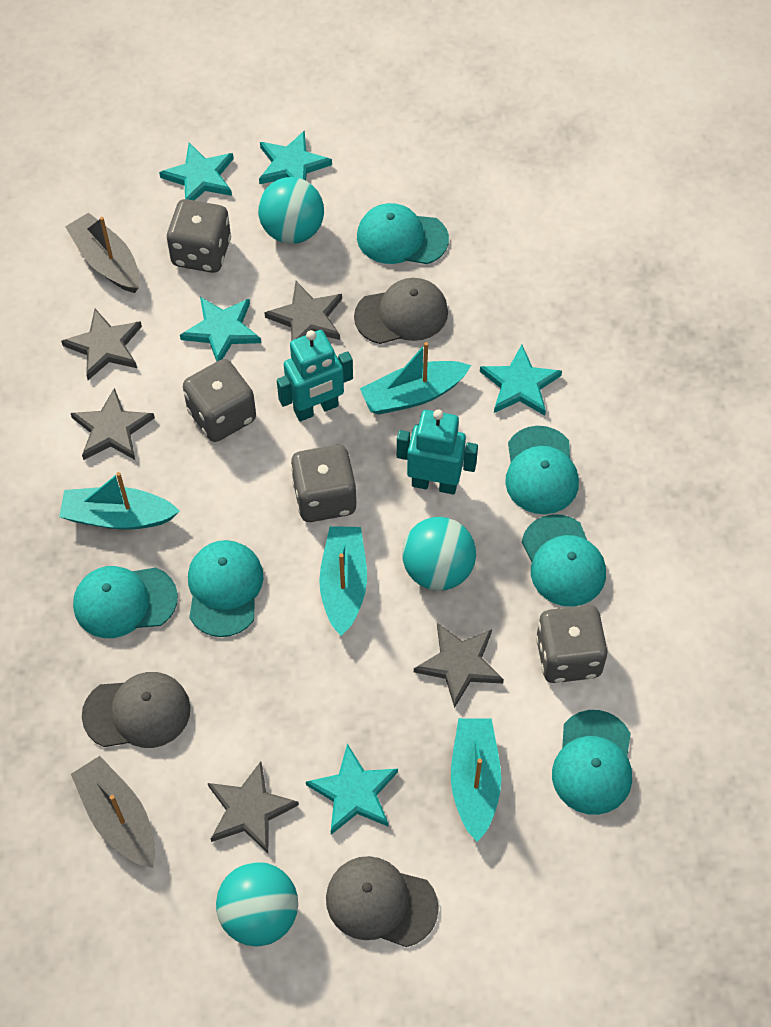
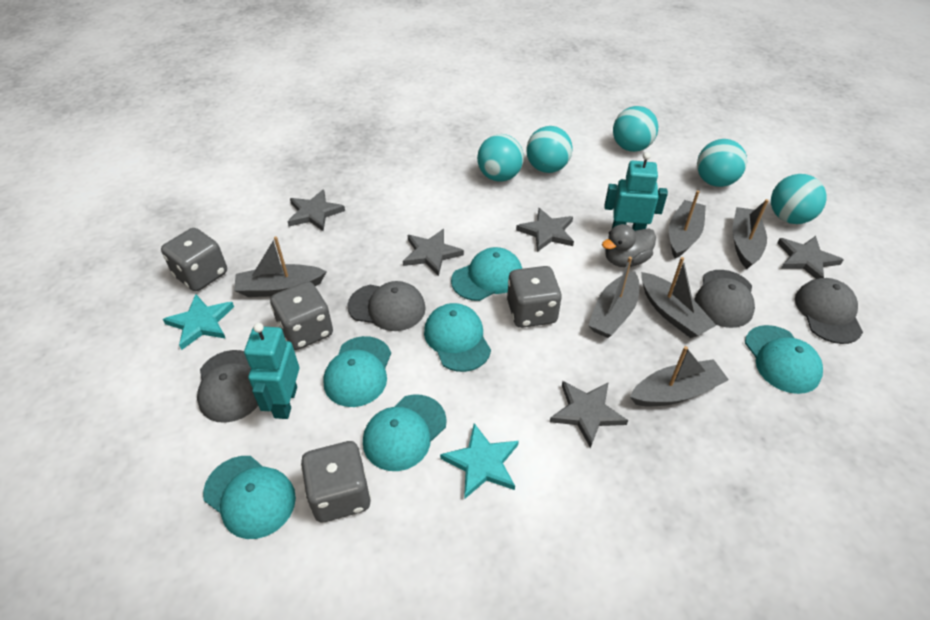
grey boat: [65,213,140,293] [71,756,155,868] = 2 -> [234,237,327,297] [588,257,639,338] [630,346,729,406] [641,257,716,338] [669,190,706,258] [733,199,769,269] = 6
grey cap: [82,672,190,748] [326,856,439,947] [354,278,448,344] = 3 -> [197,350,258,423] [347,281,426,331] [695,270,755,328] [795,278,863,344] = 4
grey duck: none = 0 -> [602,224,656,267] = 1
turquoise ball: [216,862,298,946] [258,177,324,244] [402,517,476,591] = 3 -> [477,134,524,182] [526,126,572,173] [613,106,659,152] [697,139,747,187] [771,174,827,224] = 5
turquoise boat: [59,472,180,530] [319,526,367,636] [360,342,471,415] [451,718,501,842] = 4 -> none = 0
turquoise star: [159,143,234,201] [180,297,261,362] [259,130,332,184] [306,744,398,835] [480,344,562,416] = 5 -> [163,294,234,350] [440,423,519,499] = 2

